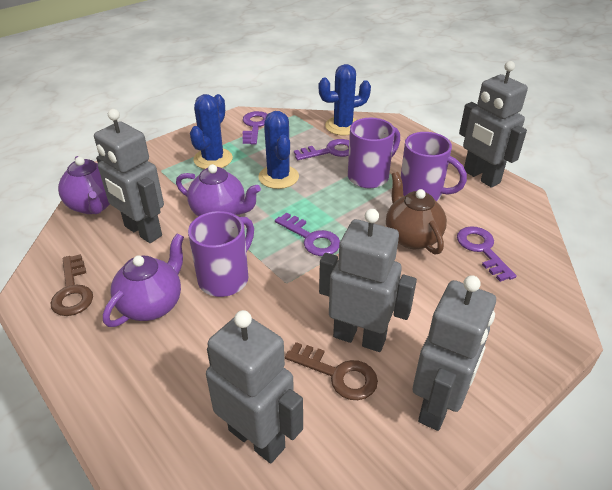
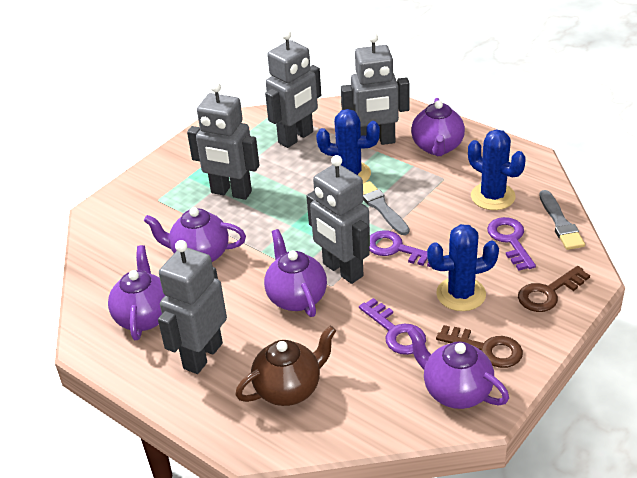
grey brush: none = 0 -> [363,181,409,235] [540,190,585,250] = 2
purple key: [242,111,268,145] [275,213,340,256] [294,139,349,160] [457,226,517,282] = 4 -> [359,298,426,355] [369,230,431,267] [487,217,536,270] = 3
purple mug: [188,211,254,297] [348,118,400,188] [401,132,467,201] = 3 -> none = 0
purple teapot: [58,156,110,214] [103,233,184,327] [176,164,261,217] = 3 -> [108,245,165,340] [144,207,246,262] [264,229,327,317] [407,327,509,409] [411,98,465,156] = 5

